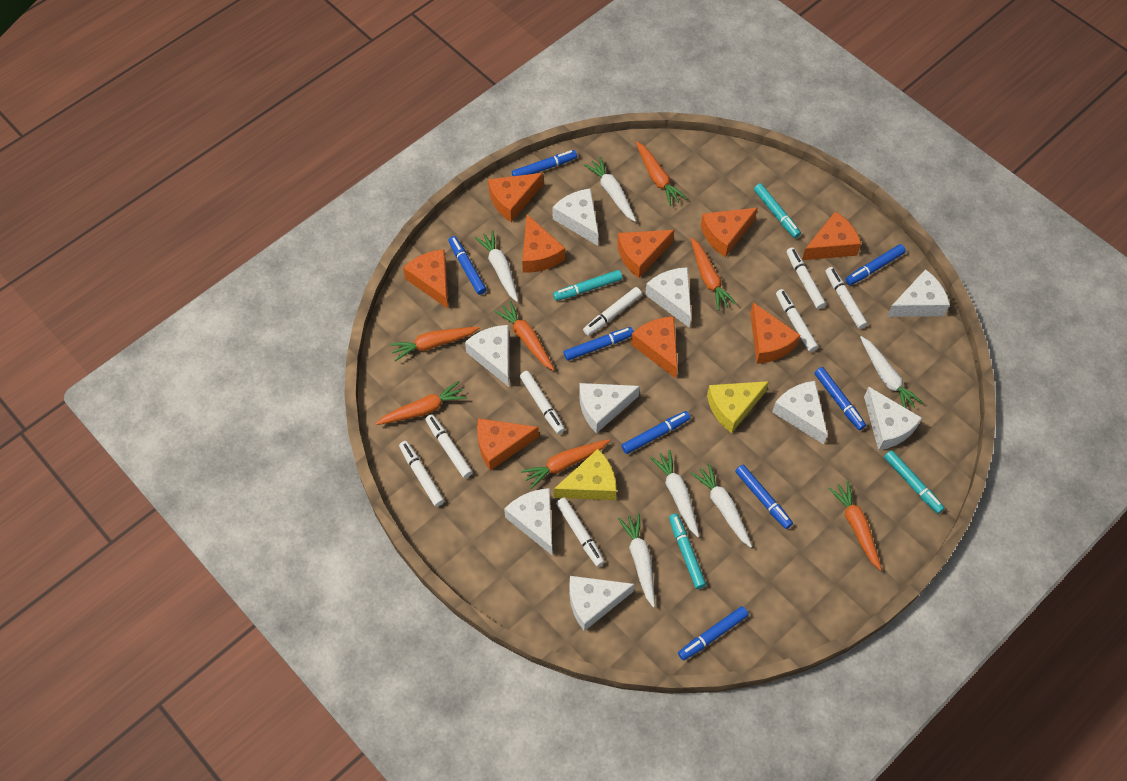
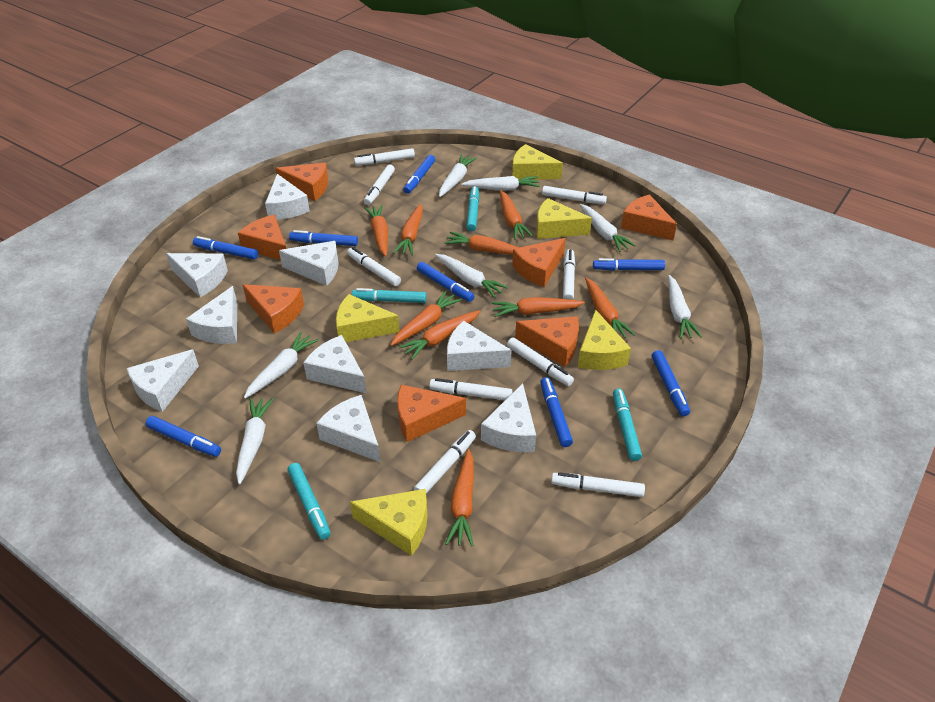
orange carrot: [376,381,467,425] [389,327,479,361] [494,301,554,371] [521,439,610,489] [636,141,687,206] [691,237,737,311] [828,481,882,571] = 7 -> [364,205,388,257] [390,291,462,346] [393,204,423,255] [399,310,480,360] [445,232,520,255] [445,449,474,546] [492,297,585,317] [500,190,533,240] [585,278,635,338] = 9
orange cheese: [403,249,448,309] [477,418,539,471] [488,173,543,222] [522,214,565,273] [617,230,674,278] [631,317,677,378] [701,208,758,257] [750,302,800,364] [802,211,861,260] = 9 -> [238,215,286,260] [242,284,304,334] [275,163,328,201] [397,385,466,442] [512,238,566,287] [515,316,579,367] [621,194,677,240] = 7
white carrot: [475,230,518,302] [584,157,636,222] [618,513,655,608] [650,450,699,537] [691,463,752,548] [860,336,923,409] = 6 -> [236,398,274,485] [244,332,318,399] [435,254,508,298] [439,154,477,197] [461,176,540,191] [580,204,636,252] [668,275,702,339] = 7
white marker: [399,441,444,507] [425,414,473,478] [520,371,565,434] [556,497,605,567] [583,287,642,336] [776,289,818,352] [786,247,826,309] [825,267,868,329] = 8 -> [347,247,401,286] [354,148,415,165] [364,164,395,205] [414,430,476,494] [429,378,513,400] [507,338,574,386] [542,186,607,204] [551,472,645,497] [563,249,575,300] = 9
yellow cheese: [554,449,617,500] [707,381,769,433] = 2 -> [336,294,399,342] [350,489,428,556] [512,144,563,180] [536,198,592,239] [578,309,631,370] = 5

